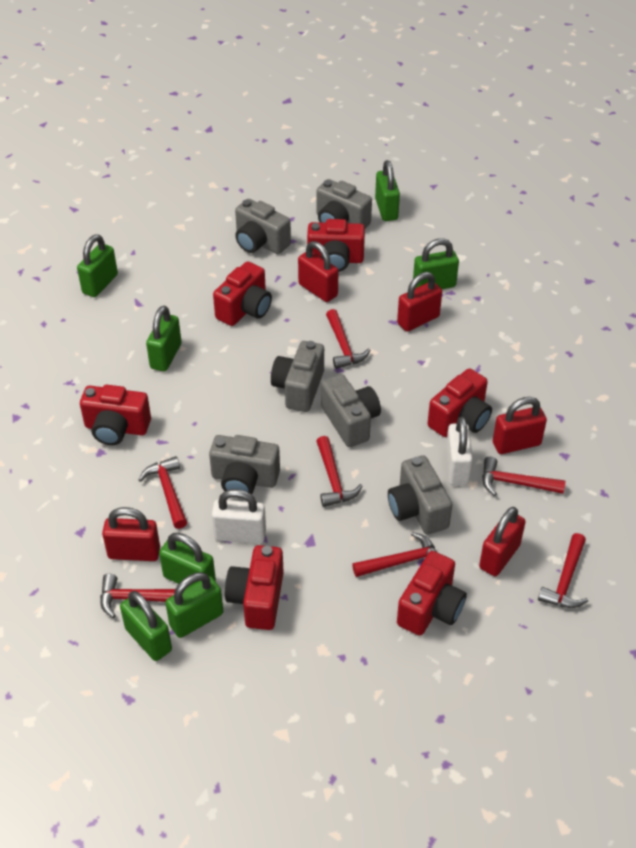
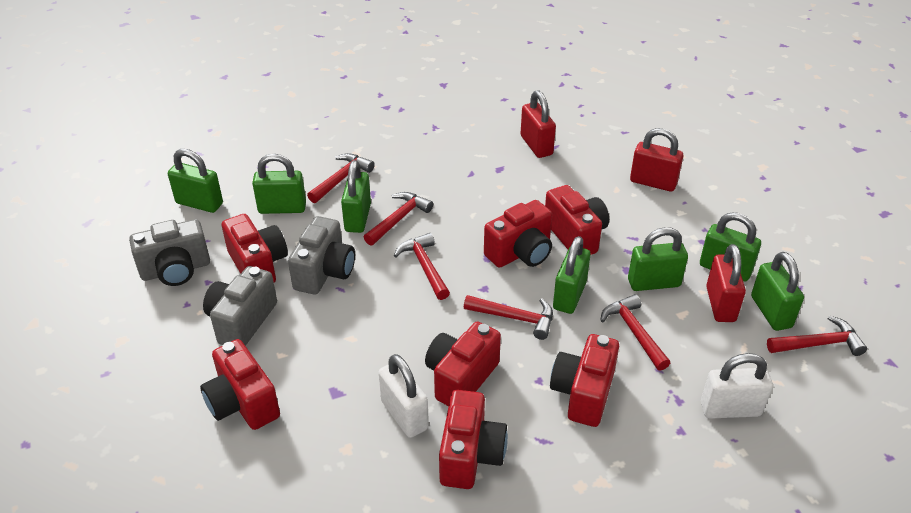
grey camera: [209,435,280,498] [235,199,291,254] [271,341,324,412] [316,179,372,228] [321,374,381,447] [388,455,452,535] = 6 -> [129,219,210,286] [203,266,277,346] [288,216,355,295] = 3
red camera: [80,385,151,445] [213,261,272,326] [225,545,284,630] [307,219,365,272] [397,551,467,636] [428,368,492,437] = 6 -> [200,339,280,430] [222,214,288,283] [425,321,501,406] [439,390,508,489] [484,200,552,268] [545,185,609,255] [550,334,619,427] = 7
red hammer: [100,574,175,618] [138,456,187,529] [316,436,363,507] [326,309,370,369] [352,532,437,577] [482,456,565,496] [538,533,588,608] = 7 -> [307,153,375,203] [364,192,433,246] [394,233,450,300] [464,295,553,340] [600,294,670,371] [767,316,867,356] = 6
red padlock: [102,507,160,561] [298,241,338,302] [397,272,442,332] [479,507,526,576] [493,397,547,454] = 5 -> [520,90,556,158] [630,128,683,192] [706,244,746,322] = 3

